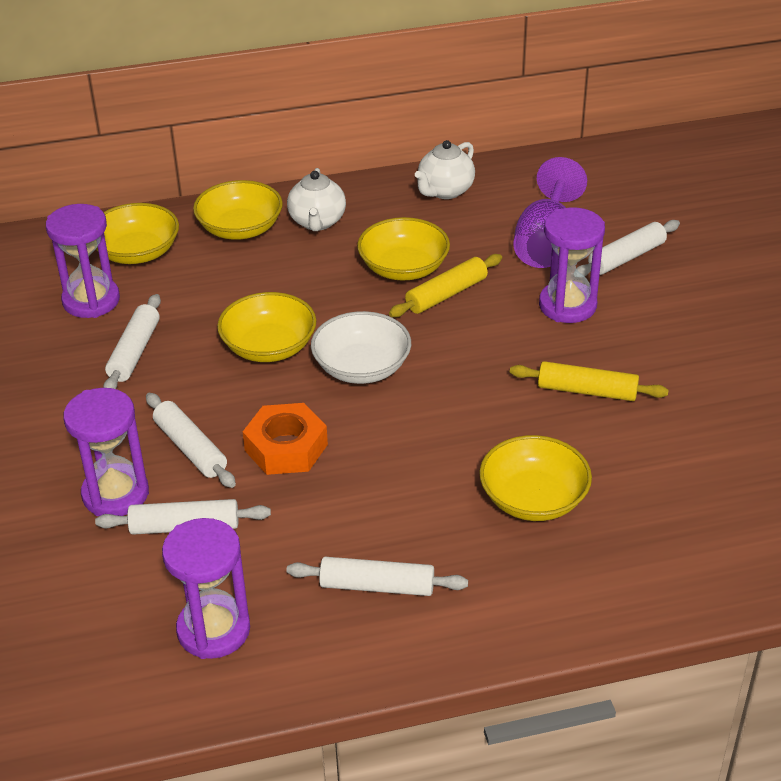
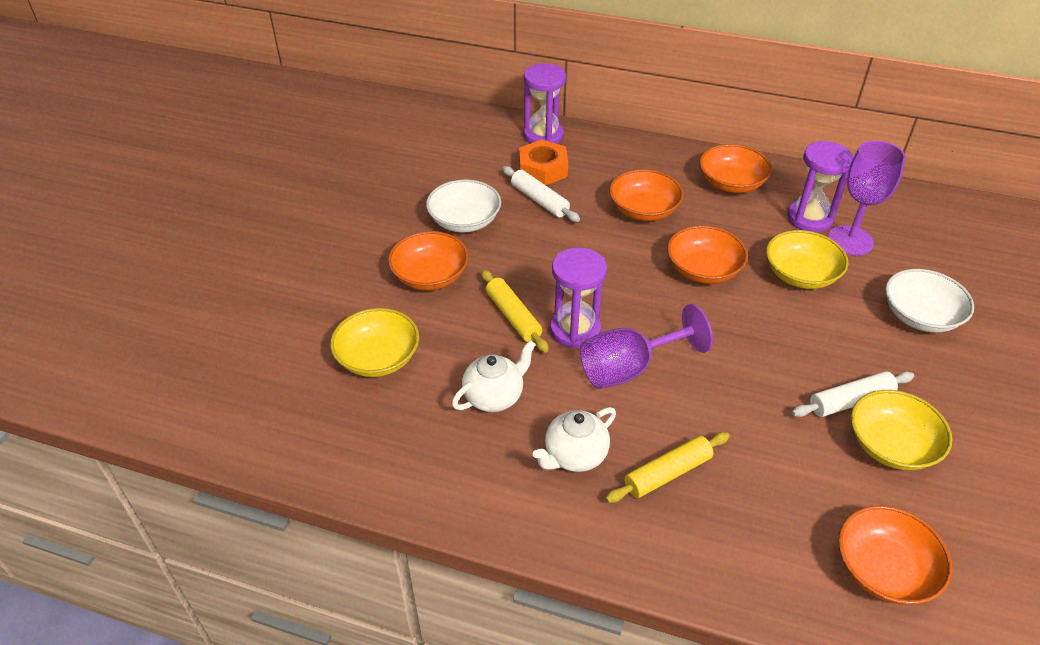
orange bowl: none = 0 -> [388,231,469,290] [609,169,684,221] [667,225,748,284] [699,144,772,193] [838,505,952,605] = 5
purple goblet: [513,157,587,268] = 1 -> [580,304,713,389] [828,140,906,256] = 2
purple hourglass: [46,204,120,318] [63,388,149,516] [162,518,250,659] [539,207,605,323] = 4 -> [523,63,566,144] [550,248,607,349] [787,141,854,232] = 3
white bowl: [311,311,411,384] = 1 -> [426,179,501,233] [885,269,974,333] = 2
white rolling pin: [95,499,271,535] [103,294,161,389] [146,393,236,488] [287,557,468,596] [576,220,680,276] = 5 -> [502,166,580,222] [792,371,914,417] = 2
yellow bowl: [96,203,179,264] [193,180,283,240] [217,292,316,362] [357,217,450,281] [479,435,592,521] = 5 -> [330,308,419,377] [766,230,849,289] [851,390,952,470] = 3

